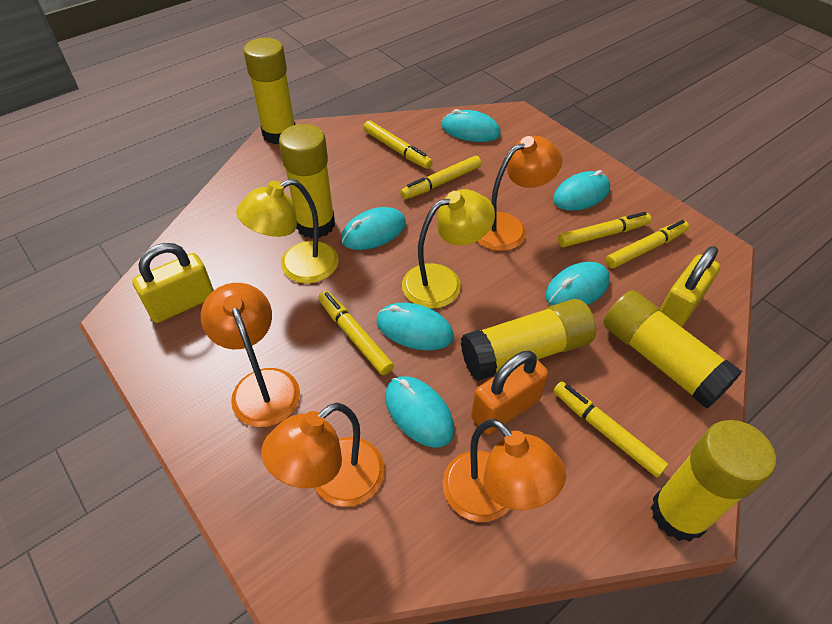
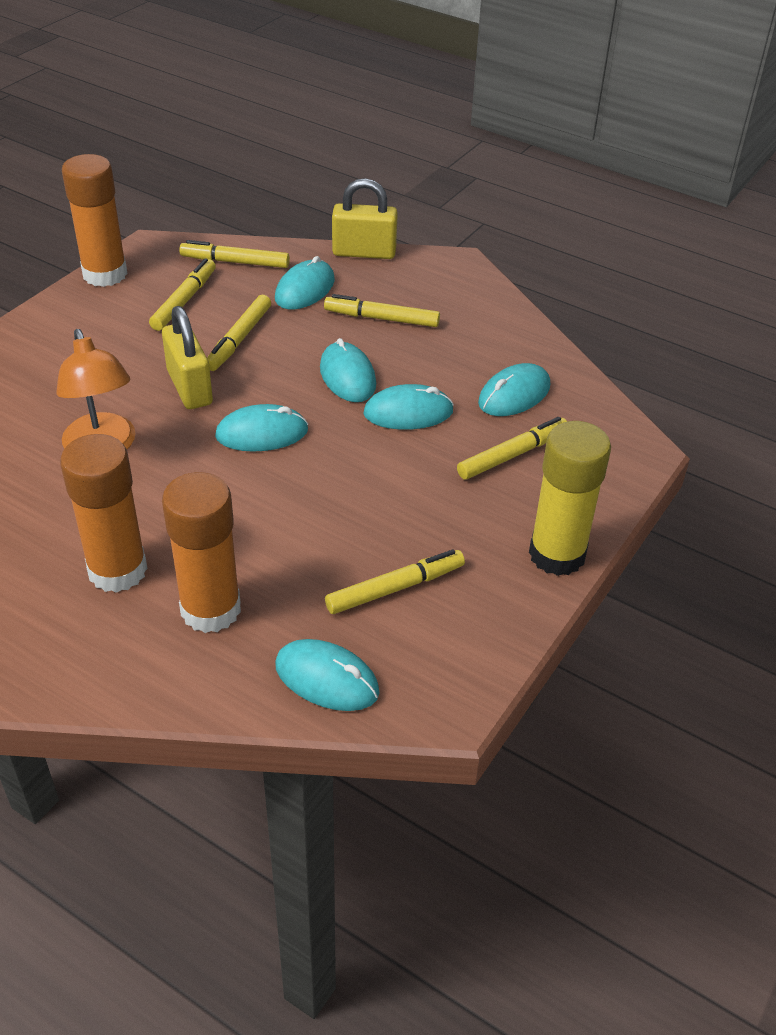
orange glue stick: none = 0 -> [60,434,148,593] [62,154,128,287] [162,472,241,633] = 3
orange lamp: [201,283,300,427] [261,403,385,507] [443,419,566,522] [477,136,562,251] = 4 -> [56,329,136,449] = 1
orange padlock: [471,351,548,434] = 1 -> none = 0
yellow glue stick: [244,38,296,144] [279,124,335,238] [461,299,596,381] [604,290,742,408] [651,420,776,542] = 5 -> [529,421,611,576] = 1
yellow lamp: [236,179,339,283] [402,189,495,308] = 2 -> none = 0

